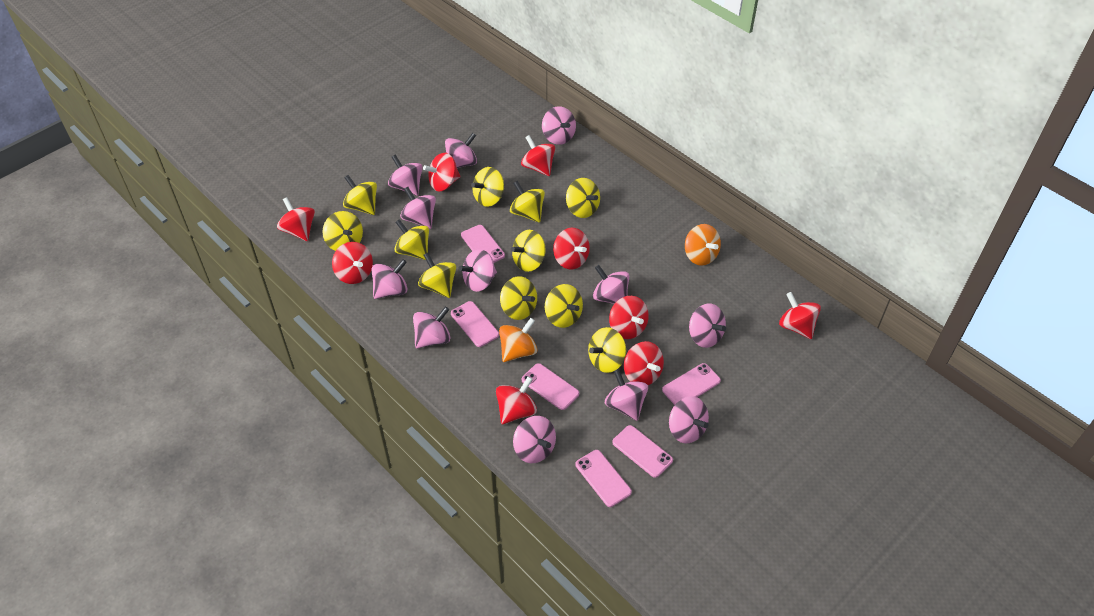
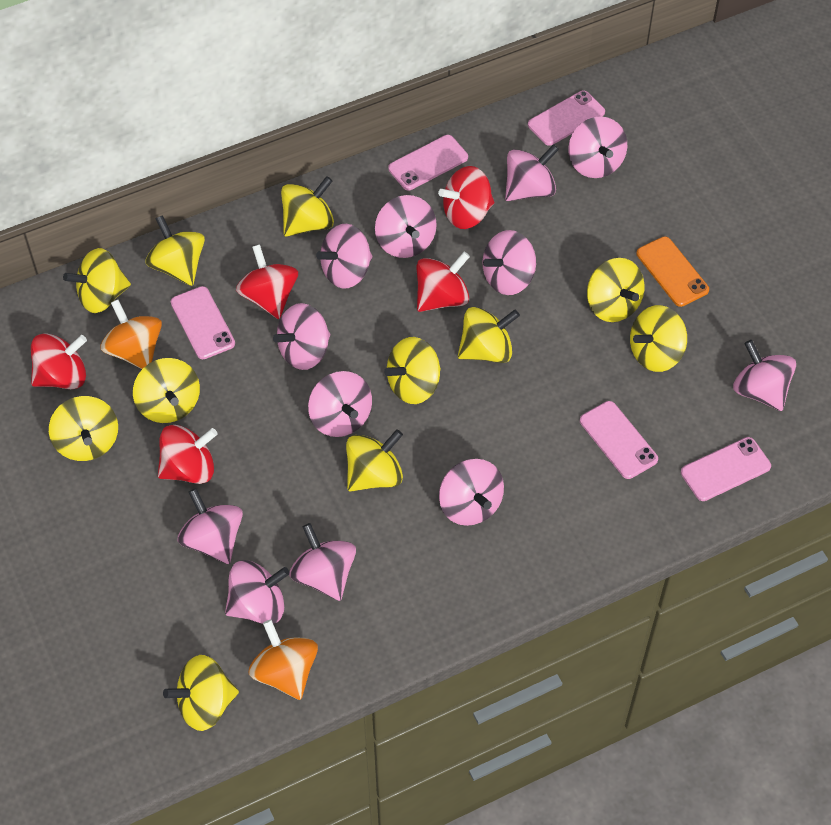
orange phone: none = 0 -> [636,236,709,307] = 1
pink phone: [451,301,499,347] [461,225,505,263] [522,363,579,410] [575,450,632,507] [612,425,673,478] [662,363,721,405] = 6 -> [171,286,235,359] [388,135,468,190] [528,91,605,146] [580,401,658,479] [681,437,771,501] = 5
red spinning top: [277,197,315,241] [332,242,373,284] [423,153,461,191] [496,376,537,424] [521,135,555,176] [553,228,590,269] [609,296,649,339] [624,341,664,385] [779,292,821,339] = 9 -> [31,333,87,389] [158,425,217,484] [236,245,298,319] [417,252,470,312] [438,166,494,229] = 5

